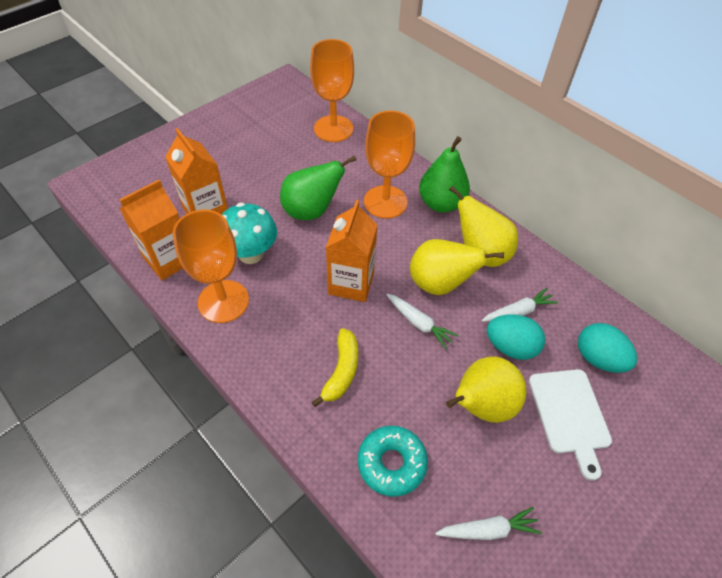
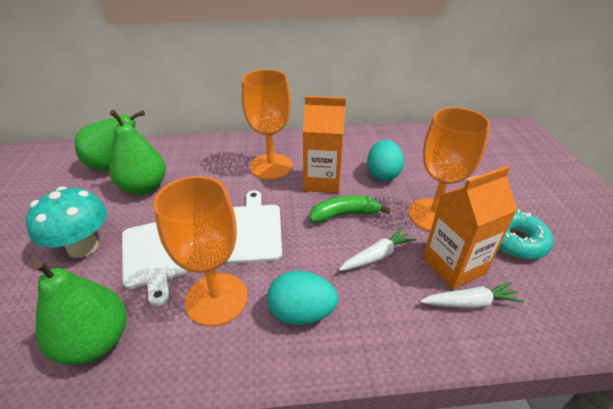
green banana: none = 0 -> [310,196,391,223] = 1
green pear: [280,155,356,220] [419,136,470,213] = 2 -> [32,260,127,365] [75,110,145,171] [109,110,166,195] = 3
orange carton: [119,180,183,280] [165,128,228,215] [326,200,378,302] = 3 -> [303,96,346,193] [423,166,517,289] = 2
white carrot: [386,294,458,349] [435,507,542,540] [482,288,558,322] = 3 -> [339,227,417,271] [420,282,525,309] = 2
white cutting board: [529,369,612,481] = 1 -> [122,222,188,306] [225,191,282,264] = 2
yellow banana: [312,328,358,407] = 1 -> none = 0
yellow pear: [410,239,504,295] [446,357,527,423] [449,185,518,267] = 3 -> none = 0

